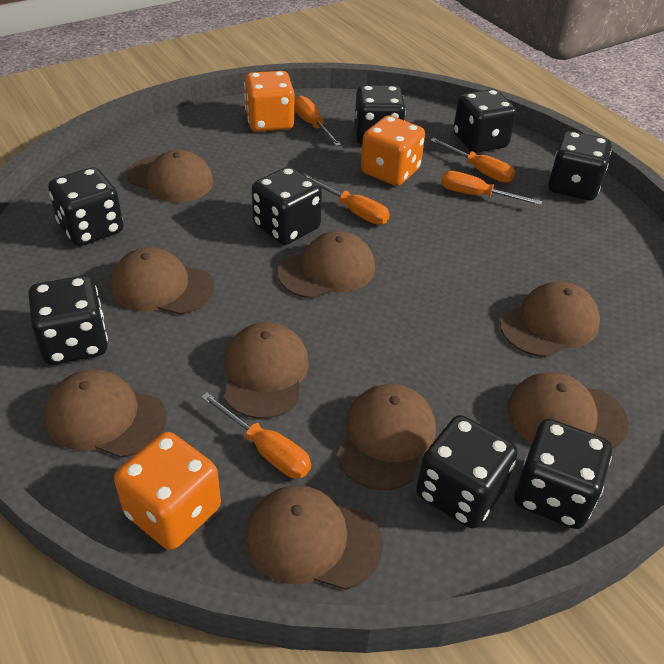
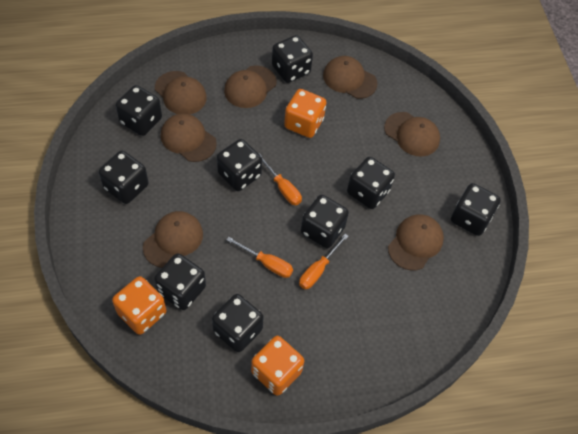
black dice: [29,275,108,365] [48,167,123,246] [252,167,322,245] [355,85,406,145] [416,415,518,528] [453,89,517,153] [514,419,612,529] [548,131,611,200] = 8 -> [99,151,149,204] [116,85,162,136] [154,253,206,310] [212,294,263,352] [217,139,262,191] [272,35,313,83] [301,195,349,248] [347,157,395,209] [451,183,501,236] = 9
brown cap: [44,370,167,458] [110,247,214,315] [127,150,214,202] [224,322,309,419] [245,485,383,590] [278,231,375,299] [336,384,436,490] [500,281,600,357] [507,372,629,449] = 9 -> [143,211,203,268] [155,71,207,114] [161,113,217,162] [224,65,277,108] [323,56,378,99] [384,112,440,156] [388,214,444,270] = 7
orange screwdriver: [201,392,311,478] [294,95,341,147] [306,176,390,225] [430,138,515,183] [441,171,542,205] = 5 -> [226,237,293,278] [258,153,302,205] [299,234,348,289] = 3

